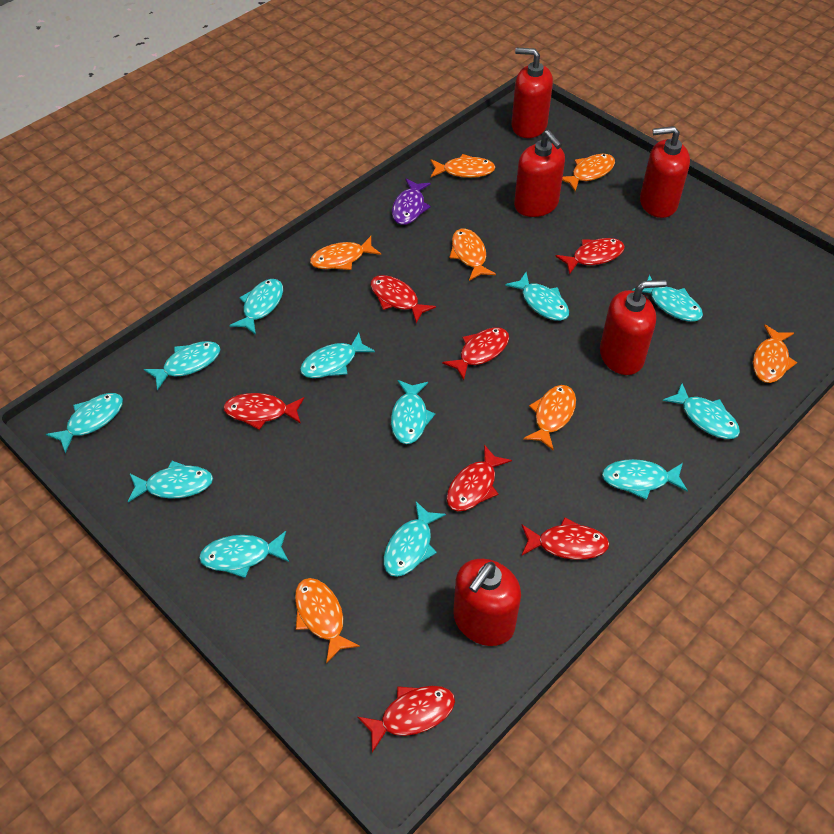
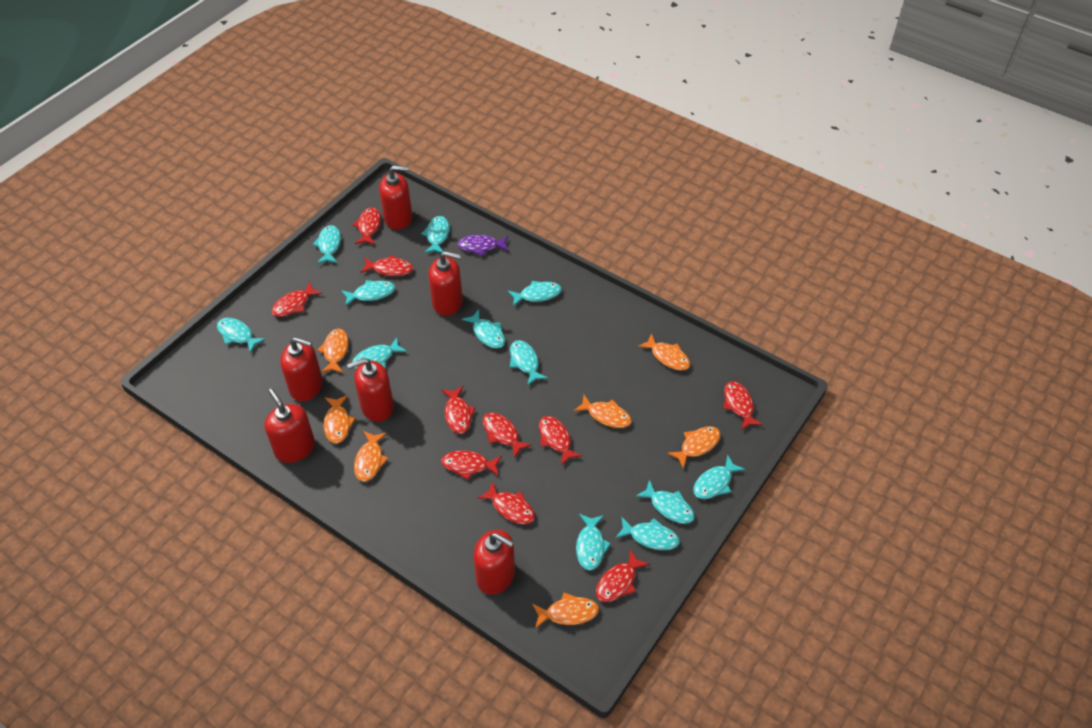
red fish: [223,393,304,430] [357,686,455,753] [370,275,436,323] [442,327,509,380] [446,445,512,511] [521,518,609,560] [555,238,625,275] = 7 -> [271,281,322,317] [353,207,381,245] [360,255,413,276] [441,386,476,434] [441,450,502,480] [477,481,535,524] [483,413,532,458] [539,416,582,466] [596,549,650,602] [723,381,763,430] = 10
red soap dispenser: [453,559,521,646] [512,48,553,138] [514,130,565,217] [600,280,666,375] [640,126,690,218] = 5 -> [264,388,315,463] [280,337,323,401] [347,358,394,422] [379,165,412,230] [428,251,463,316] [473,530,515,595] = 6

